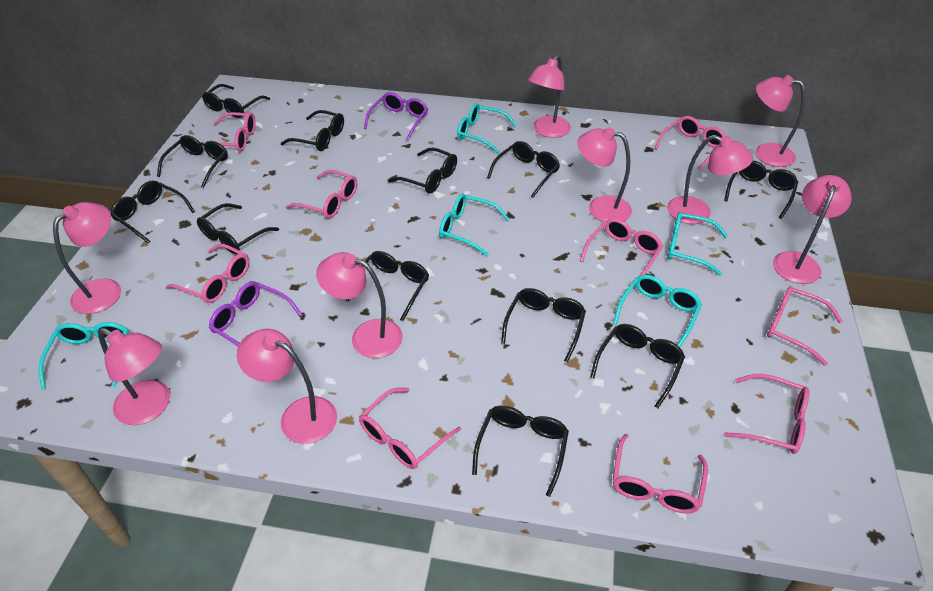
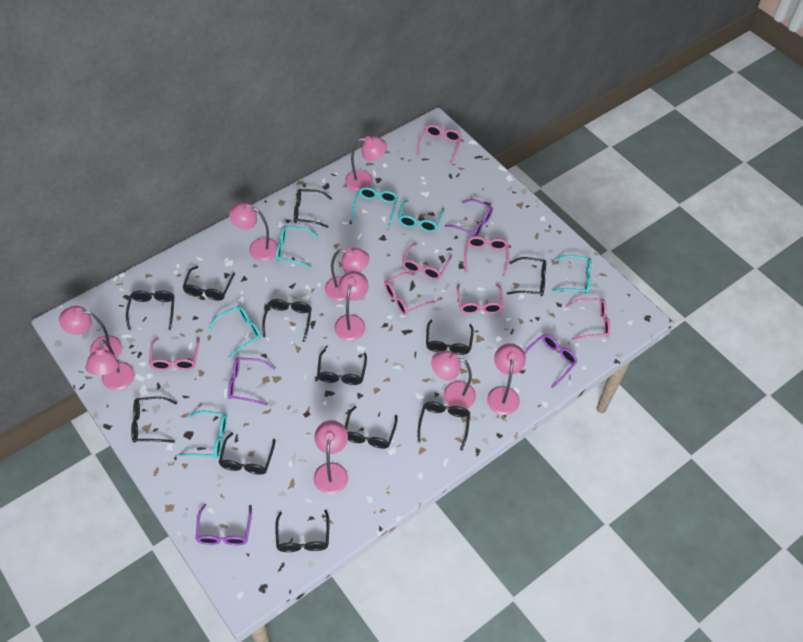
pink glasses: [166,244,249,303] [203,112,256,152] [286,170,357,218] [359,388,461,469] [580,218,663,287] [613,434,708,514] [654,116,726,170] [724,374,809,454] [767,286,842,366] = 9 -> [149,337,199,370] [384,272,436,315] [402,243,452,280] [417,125,462,164] [457,284,503,314] [464,236,509,276] [566,298,611,340] = 7
purple glasses: [209,281,302,346] [364,92,428,141] = 2 -> [196,504,252,545] [228,357,275,406] [445,199,493,237] [524,334,578,388] = 4
turquoise glasses: [38,322,129,390] [439,194,510,256] [457,103,517,153] [613,275,702,347] [668,212,728,276] = 5 -> [178,410,227,458] [209,305,261,358] [276,226,319,268] [352,187,398,227] [398,200,444,232] [552,255,591,294] = 6

